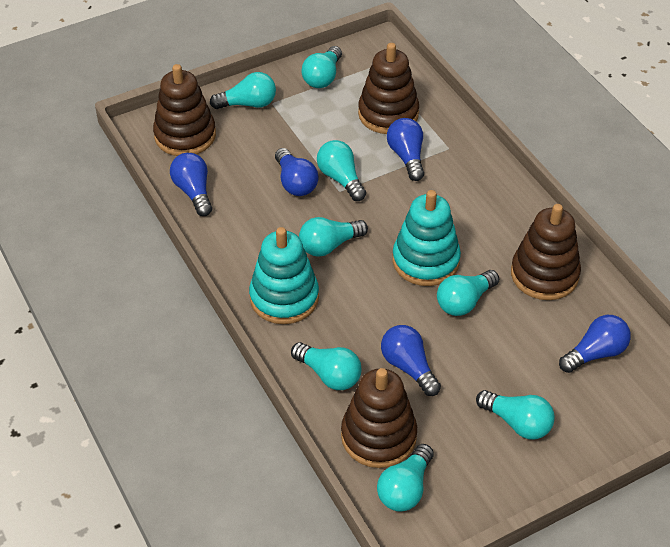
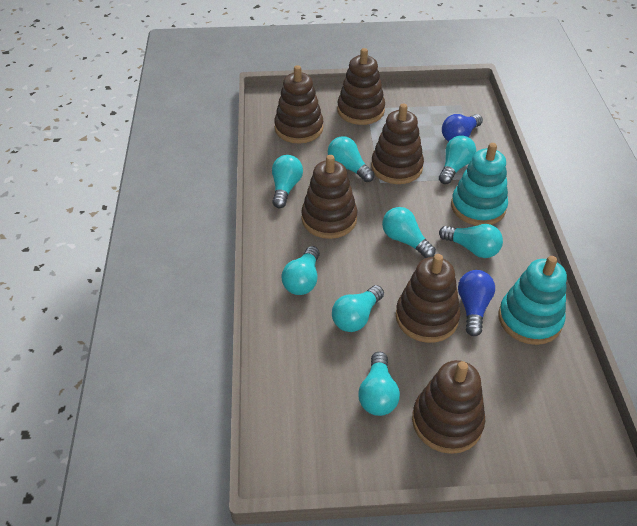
blue light bulb: [170,153,212,216] [275,148,318,196] [381,325,441,396] [387,118,424,181] [559,315,631,373] = 5 -> [442,114,483,142] [458,270,495,336] = 2
brown stacking toy: [153,64,216,156] [341,368,417,468] [358,43,419,134] [511,204,581,300] = 4 -> [274,65,323,144] [301,155,357,239] [337,48,385,125] [371,103,424,184] [396,254,460,343] [412,360,485,454] = 6

